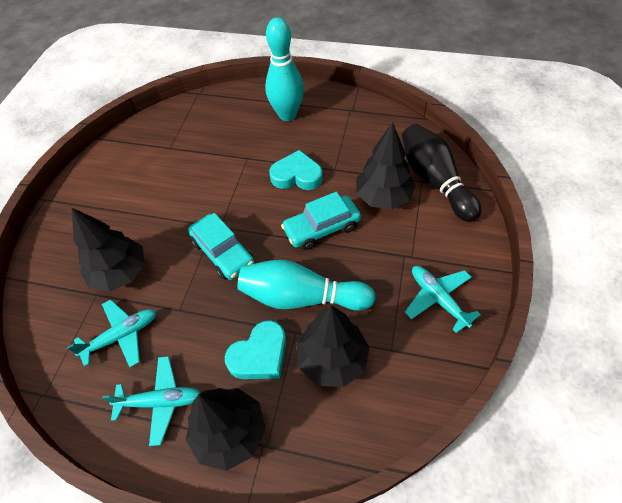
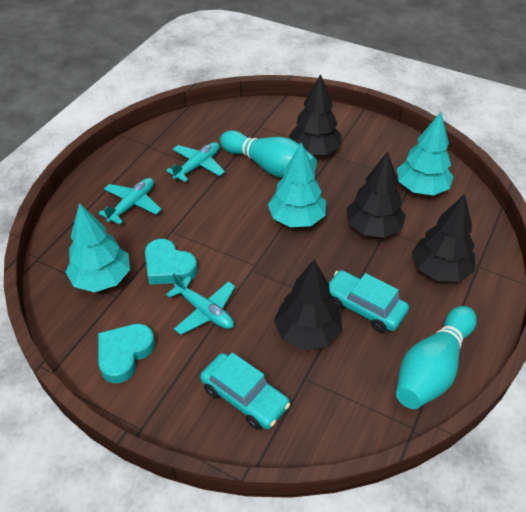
black bowling pin: [402,124,481,222] = 1 -> none = 0
turquoise tree: none = 0 -> [66,203,130,292] [268,142,326,227] [397,112,454,195] = 3

